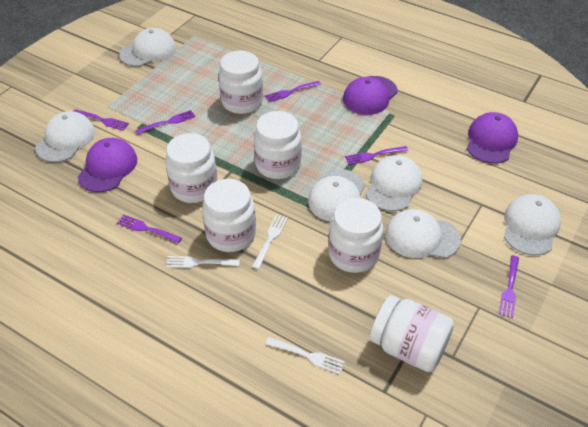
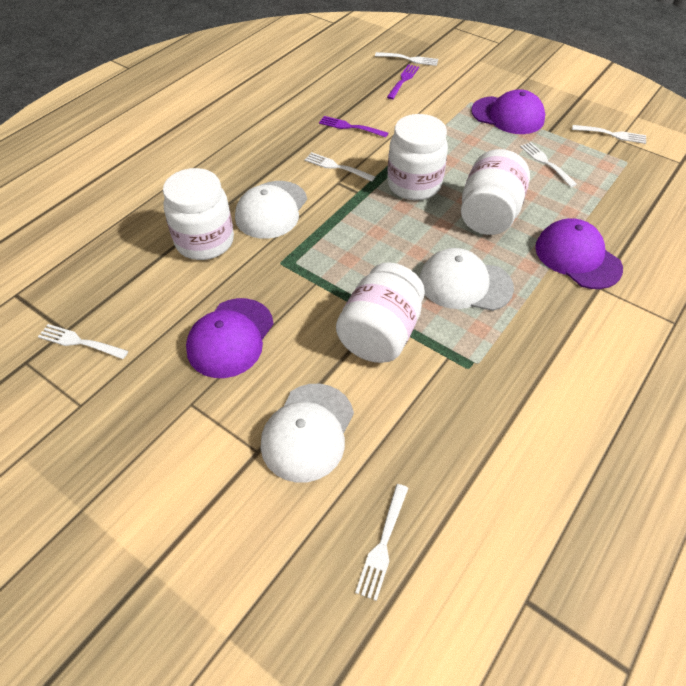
purple fork: [74,109,129,131] [117,214,182,243] [135,110,196,135] [265,81,321,102] [345,146,408,165] [499,255,519,318] = 6 -> [319,116,388,137] [387,64,419,99] = 2
white cap: [35,111,95,162] [119,28,176,67] [308,169,365,222] [366,155,422,211] [385,209,461,258] [504,194,561,255] = 6 -> [235,181,307,239] [261,384,354,483] [419,248,514,311] = 3
white fork: [166,256,240,268] [252,214,288,269] [266,337,345,374] = 3 -> [38,324,128,359] [304,152,375,182] [355,484,408,601] [375,52,438,66] [520,142,577,187] [572,125,646,144] = 6
white jar: [165,133,217,203] [202,179,256,252] [218,51,263,114] [254,111,302,179] [328,198,383,273] [370,295,454,372] = 6 -> [163,168,234,260] [336,262,425,363] [387,114,448,200] [461,149,530,235] = 4

